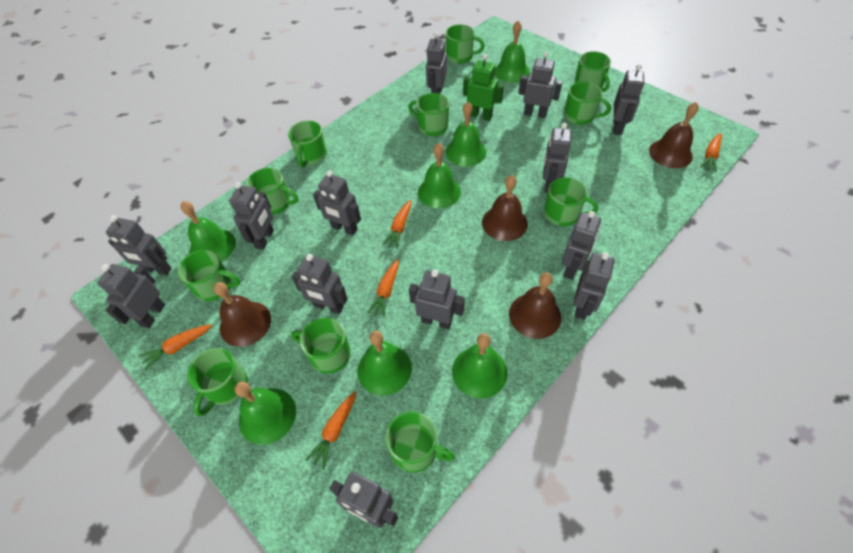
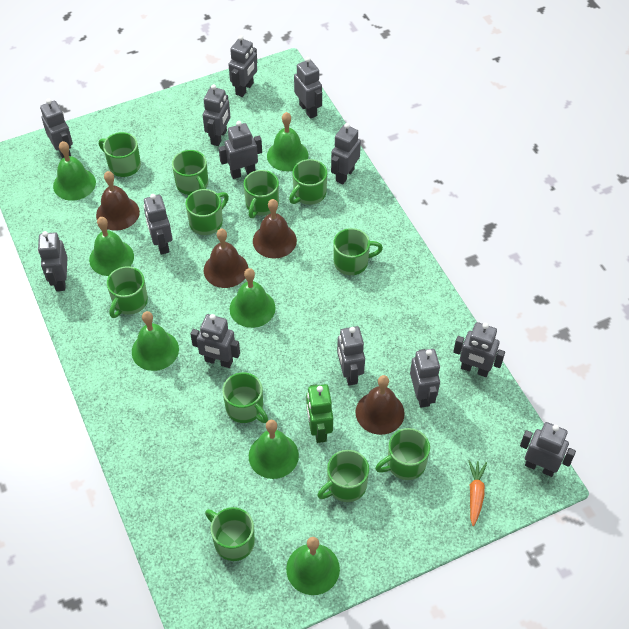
orange carrot: [139,324,212,370] [305,391,356,470] [367,259,399,317] [382,200,411,249] [700,133,722,172] = 5 -> [469,460,487,526] = 1

